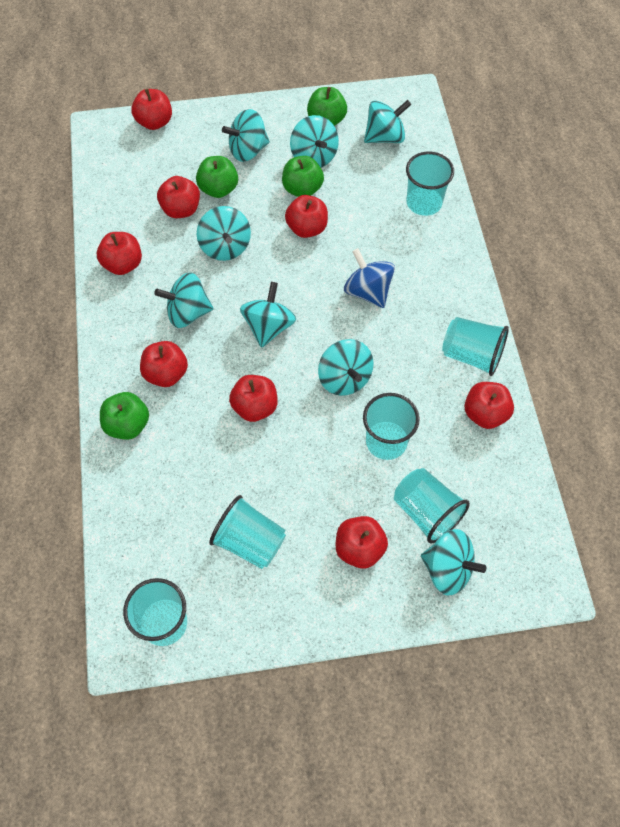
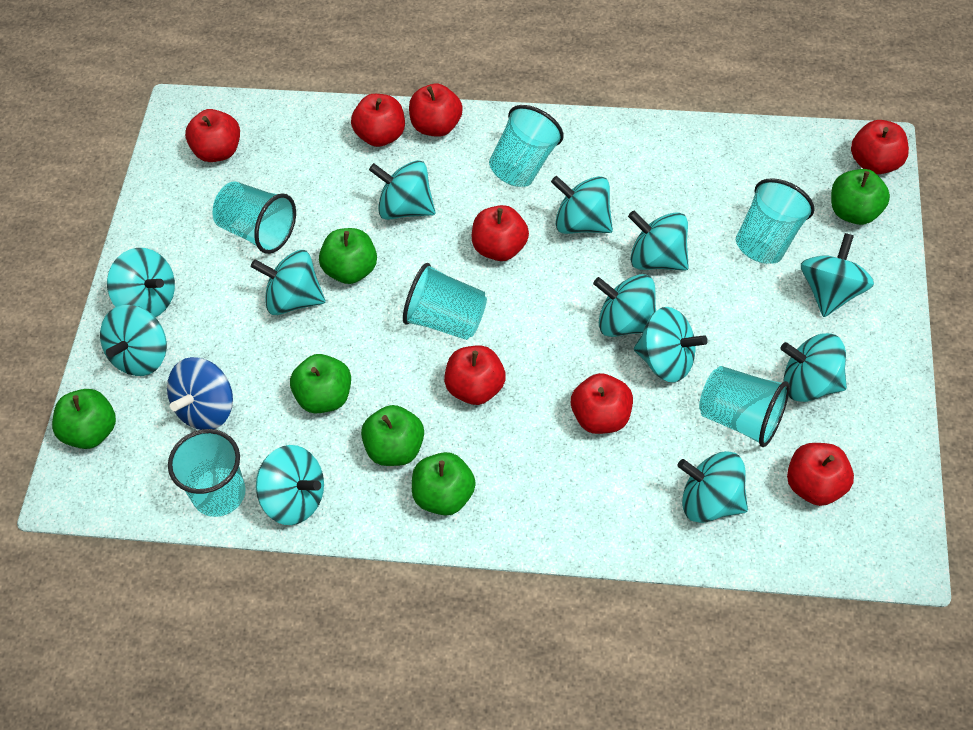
green apple: [100,392,149,440] [196,156,238,198] [282,156,324,197] [307,87,347,126] = 4 -> [52,389,116,449] [290,354,351,413] [319,228,377,284] [361,405,424,466] [412,452,476,516] [831,169,890,225] = 6
turquoise spinning top: [154,273,214,328] [197,206,251,261] [222,109,270,162] [240,282,296,348] [290,115,339,167] [318,339,374,396] [364,100,411,143] [421,529,486,595] = 8 -> [100,305,167,376] [107,248,175,317] [251,250,326,315] [256,445,324,525] [369,160,435,220] [551,176,613,234] [593,274,656,337] [628,210,689,271] [634,307,708,383] [678,451,748,523] [780,333,847,402] [801,233,874,317] = 12

